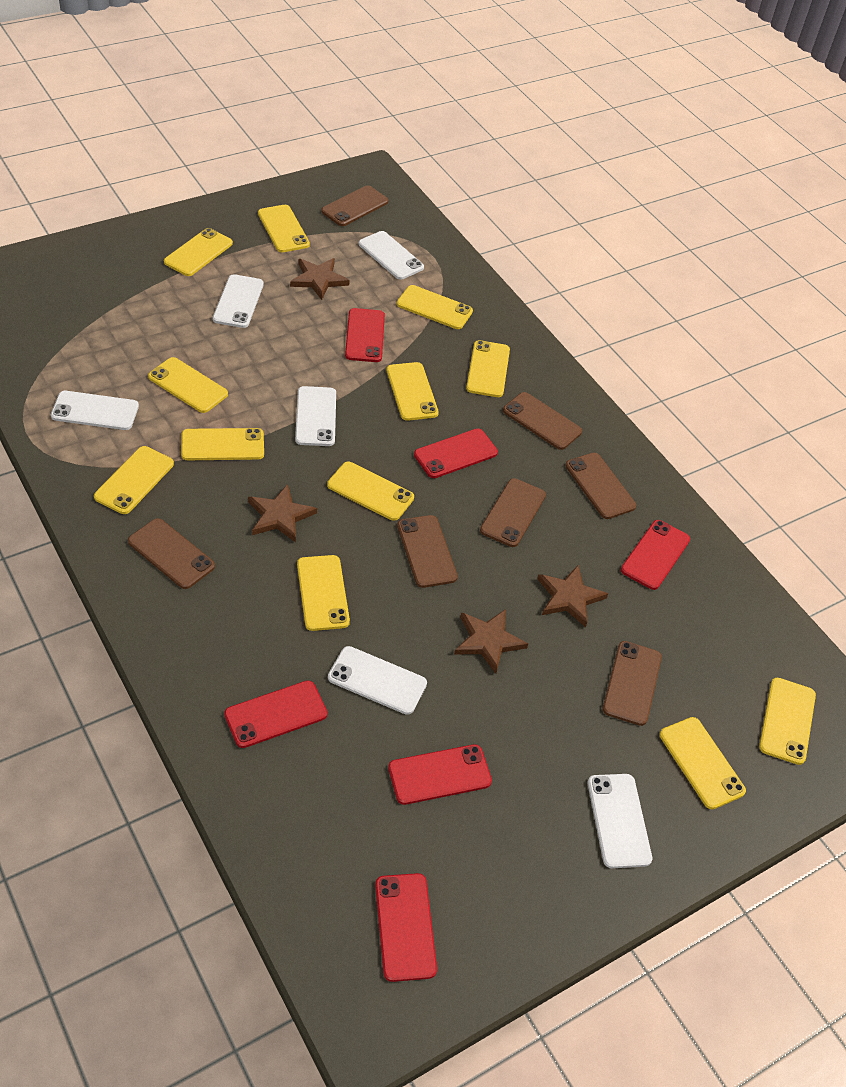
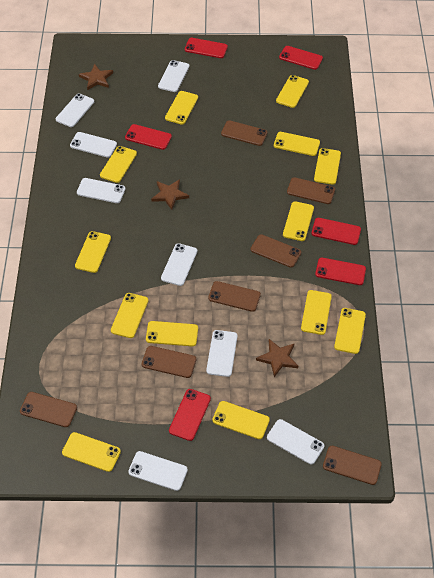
brown star: [248,484,317,542] [290,258,350,300] [454,609,528,674] [537,565,608,627] = 4 -> [79,64,113,90] [151,179,189,210] [256,339,298,377] = 3
white phone: [51,391,139,430] [213,274,264,328] [295,386,336,446] [328,646,427,715] [359,231,424,280] [588,774,652,868] = 6 -> [56,94,94,127] [70,132,117,158] [77,178,125,203] [128,451,188,491] [158,60,189,92] [161,243,197,286] [206,330,237,377] [267,419,324,464] = 8
yellow phone: [94,446,174,514] [148,357,228,413] [164,228,233,276] [181,428,264,460] [258,205,310,252] [297,555,350,631] [327,462,414,521] [387,362,439,421] [397,285,473,329] [466,340,510,397] [660,717,746,809] [759,678,816,765] = 12 -> [62,432,121,472] [75,231,111,273] [100,146,137,183] [111,293,148,338] [146,321,198,346] [165,91,198,124] [212,401,270,439] [274,132,320,156] [276,75,309,108] [283,201,314,241] [301,290,332,335] [314,148,341,185] [334,308,366,354] = 13

